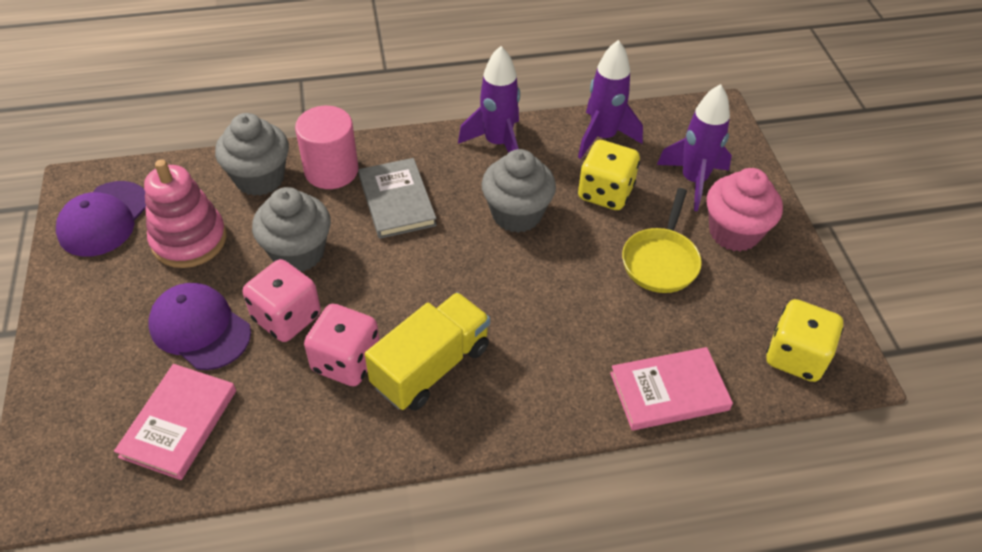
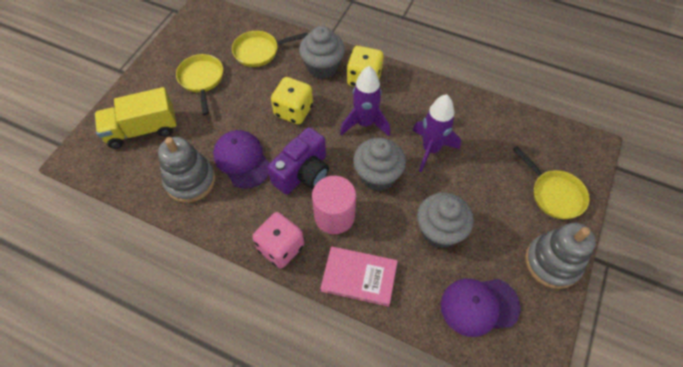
grey book: [358,158,437,239] = 1 -> none = 0
grey stacking toy: none = 0 -> [158,137,216,203] [525,223,596,289] = 2
pink book: [114,364,236,480] [610,347,733,431] = 2 -> [320,246,398,307] = 1
pink cupcake: [707,168,783,251] = 1 -> none = 0
pink dice: [243,259,321,342] [304,304,380,386] = 2 -> [252,212,304,268] = 1
pink stacking toy: [144,159,226,268] = 1 -> none = 0
purple camera: none = 0 -> [267,127,329,195] = 1
purple rocket: [458,46,520,153] [578,40,643,159] [657,84,732,211] = 3 -> [340,66,390,136] [412,94,461,172] = 2
yellow pan: [622,188,702,293] = 1 -> [176,54,223,115] [232,31,308,67] [513,146,589,219] = 3

